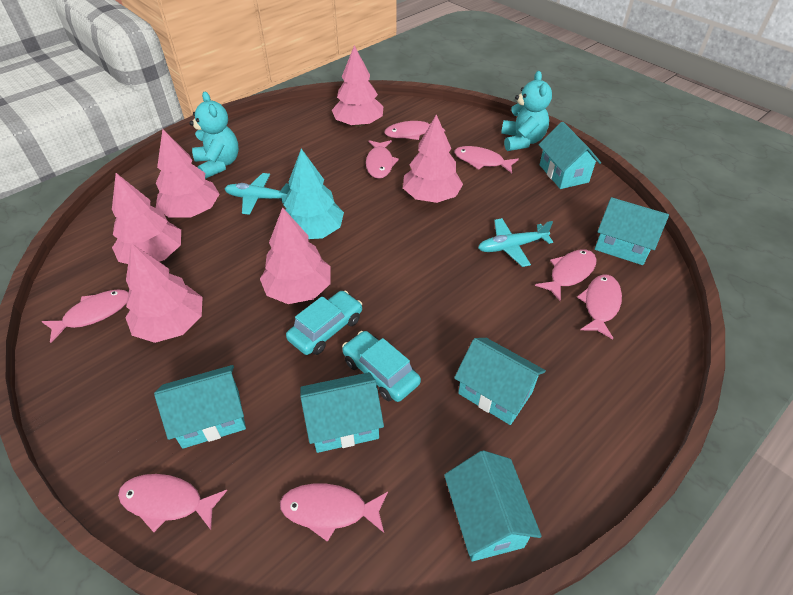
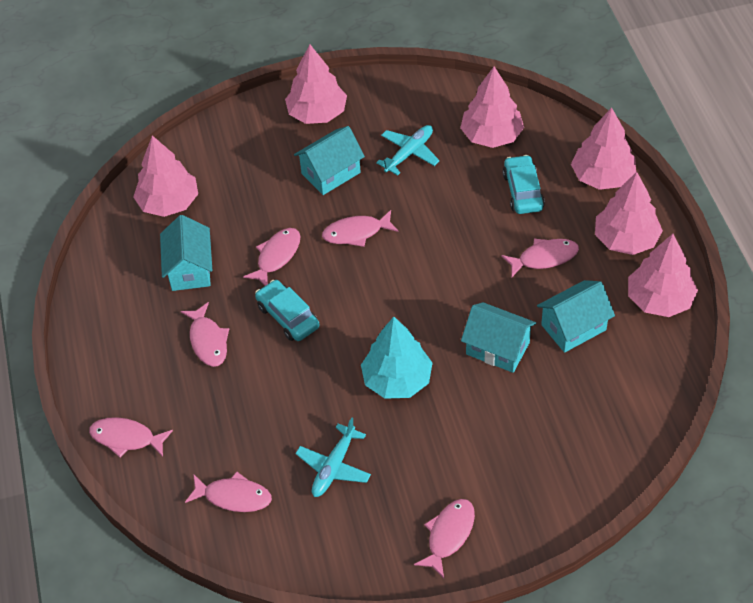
pink fish: [41,289,129,343] [118,474,227,532] [280,484,388,542] [366,140,399,179] [385,121,445,140] [454,146,519,173] [535,249,597,301] [577,274,622,339] = 8 -> [89,417,173,458] [181,302,229,367] [185,472,272,512] [243,228,300,286] [322,210,399,247] [414,499,475,578] [501,238,579,277] = 7
turquoise house: [154,365,246,449] [300,372,384,453] [444,450,542,561] [454,338,546,425] [539,122,601,189] [595,197,669,265] = 6 -> [160,215,213,291] [294,126,365,195] [461,302,536,373] [537,280,615,353] = 4
turquoise teddy bear: [189,92,239,179] [501,71,552,151] = 2 -> none = 0

